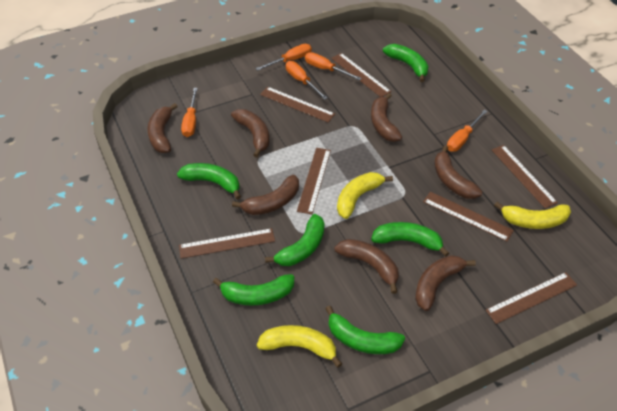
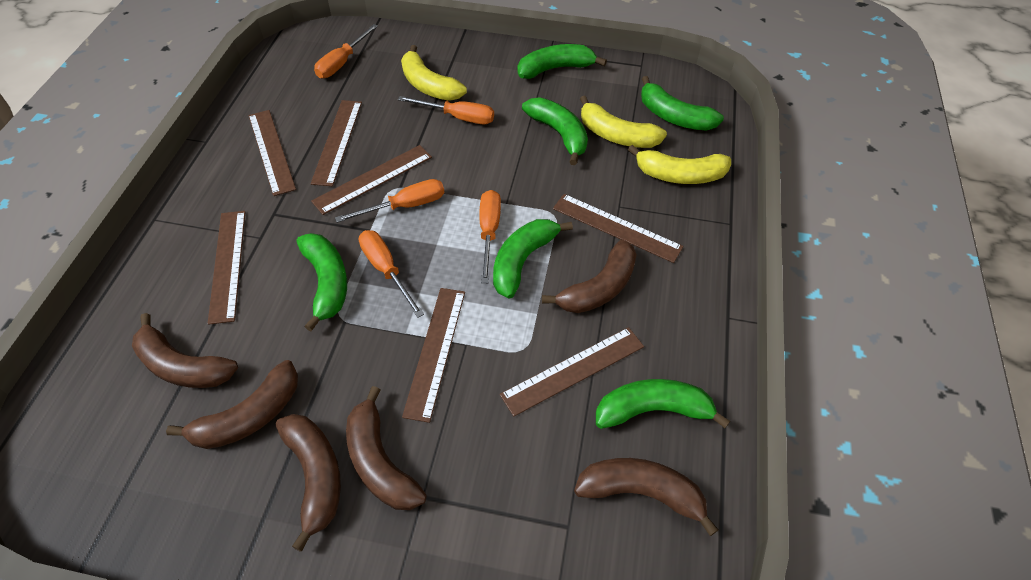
brown banana: [148,103,178,153] [231,109,269,158] [232,175,299,215] [334,239,399,294] [371,93,402,142] [415,255,476,311] [434,146,482,199] = 7 -> [132,313,238,388] [166,360,298,449] [276,414,341,552] [346,386,427,510] [542,239,637,313] [574,458,718,536] = 6

